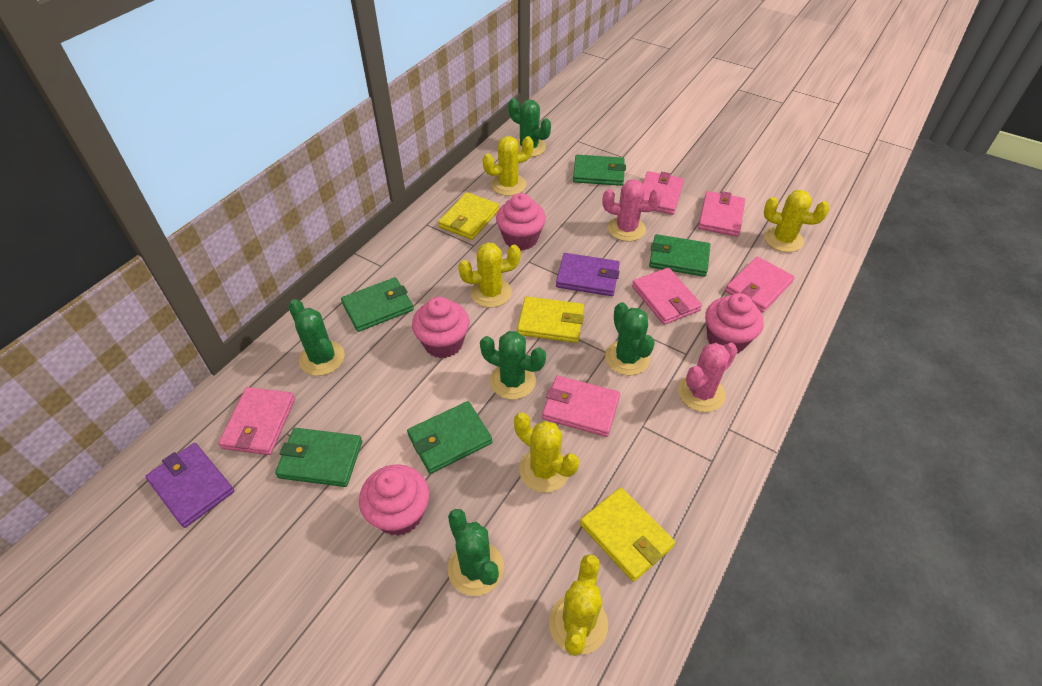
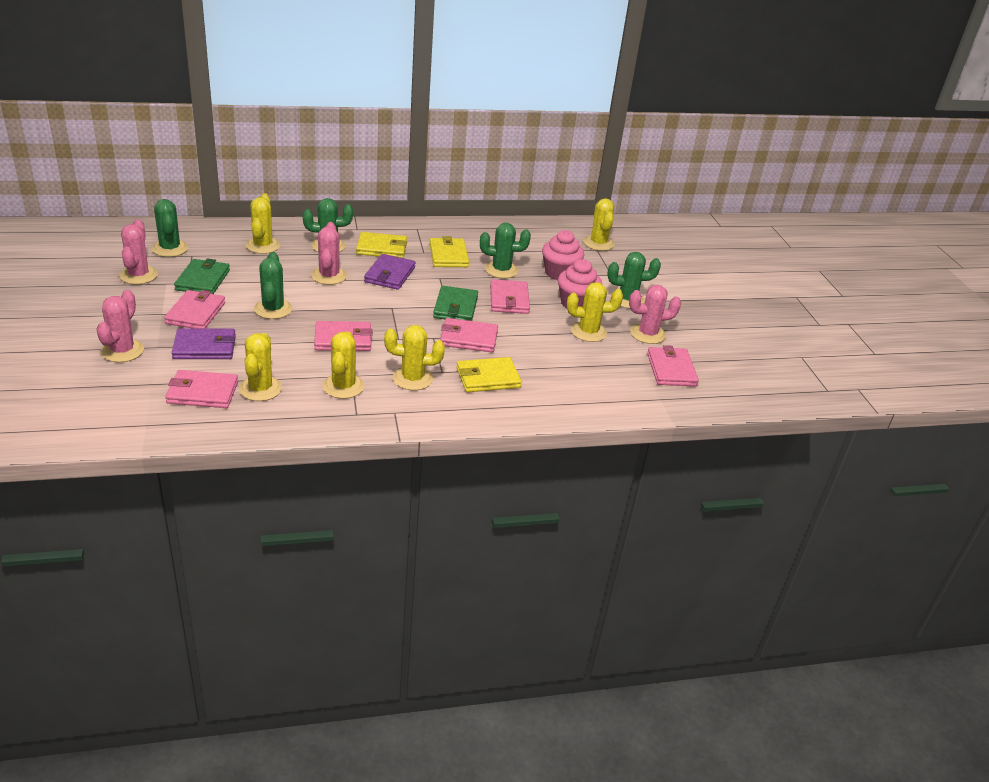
green wallet: [275,428,362,487] [341,277,414,332] [407,401,492,474] [573,155,626,186] [649,234,710,277] = 5 -> [174,259,230,294] [433,286,478,321] = 2
pink cactus: [603,179,662,242] [678,343,738,412] = 2 -> [96,290,144,362] [119,219,158,284] [311,222,347,285] [629,285,681,344] = 4
pink cupcake: [359,464,429,536] [412,297,469,358] [496,193,546,251] [705,293,764,353] = 4 -> [542,230,584,280] [558,259,602,308] = 2
yellow cactus: [458,242,521,308] [483,136,534,196] [514,412,579,493] [549,554,608,656] [764,190,830,252] = 5 -> [239,333,282,401] [245,193,280,254] [322,332,365,399] [384,325,445,390] [567,282,623,342] [583,198,614,251] = 6

